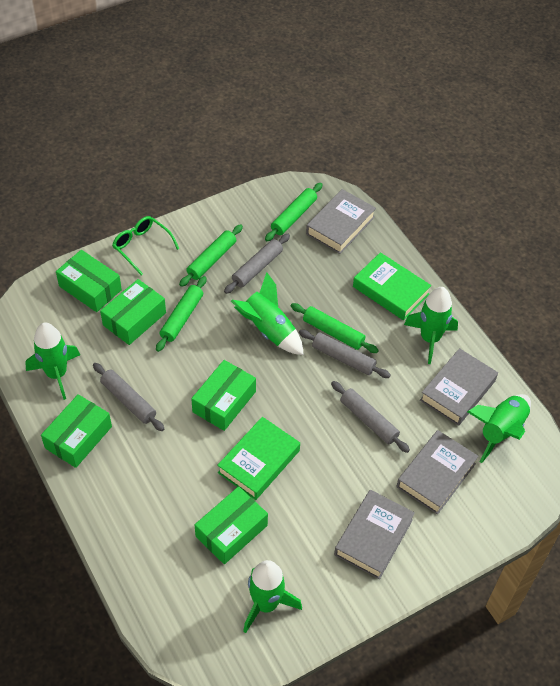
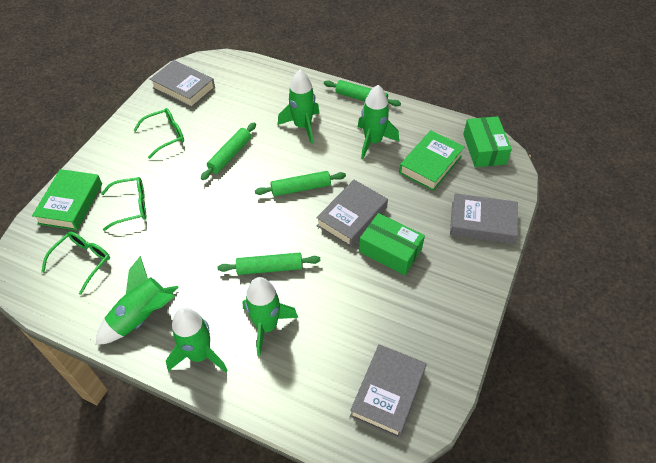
green box: [41,394,112,468] [56,250,122,312] [100,279,166,345] [191,360,256,431] [195,486,268,564] = 5 -> [359,213,425,275] [463,116,512,167] = 2
green glasses: [112,216,179,276] = 1 -> [41,232,110,295] [101,177,146,231] [134,108,184,159] = 3
grey rolling pin: [93,363,164,431] [224,234,290,294] [299,330,391,378] [331,381,410,453] = 4 -> none = 0

